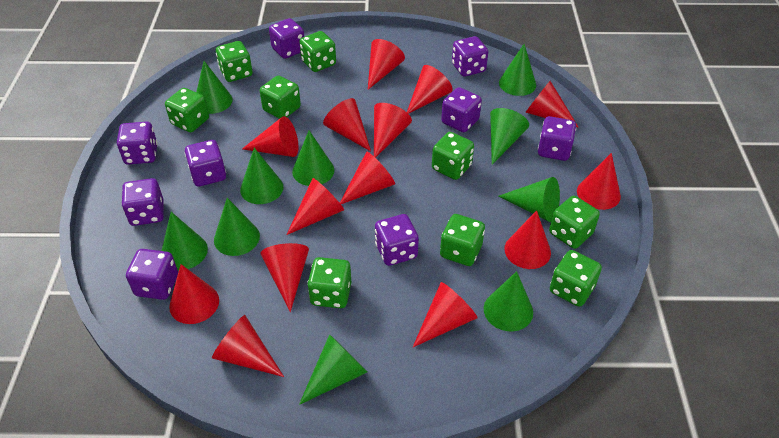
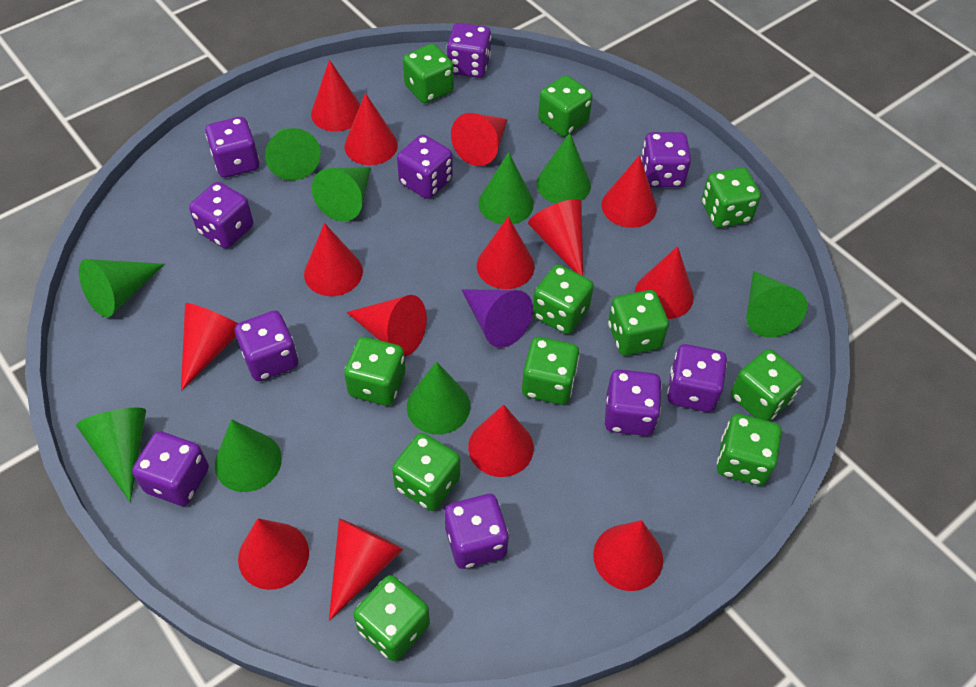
green cone: [162,212,208,270] [196,61,233,114] [214,198,260,256] [240,148,283,204] [292,130,334,186] [299,334,367,405] [484,271,533,331] [490,108,529,164] [499,44,536,96] [499,177,560,222] = 10 -> [76,408,146,502] [79,259,165,317] [215,419,282,492] [265,128,321,181] [312,167,371,221] [407,362,470,435] [479,152,534,224] [536,133,591,204] [746,271,808,338] = 9
green dice: [165,88,209,132] [216,41,253,82] [260,75,301,119] [299,31,336,72] [307,257,351,308] [432,132,474,180] [440,214,485,266] [549,196,600,249] [550,250,602,307] = 9 -> [344,337,405,406] [353,575,430,661] [392,433,460,511] [403,44,454,103] [522,337,579,405] [533,264,594,334] [538,75,593,137] [608,290,669,355] [702,167,761,228] [717,414,782,486] [731,349,804,421] = 11
purple cone: none = 0 -> [462,289,533,348] = 1
purple dice: [117,121,158,165] [121,178,164,226] [126,249,178,300] [185,140,226,187] [269,18,304,59] [375,214,419,266] [441,87,482,132] [452,36,488,77] [538,116,576,161] = 9 -> [132,431,209,506] [189,182,253,248] [205,117,259,178] [235,311,298,381] [397,134,453,199] [445,494,509,569] [447,23,491,78] [605,369,662,436] [641,132,691,187] [667,344,727,412] = 10

